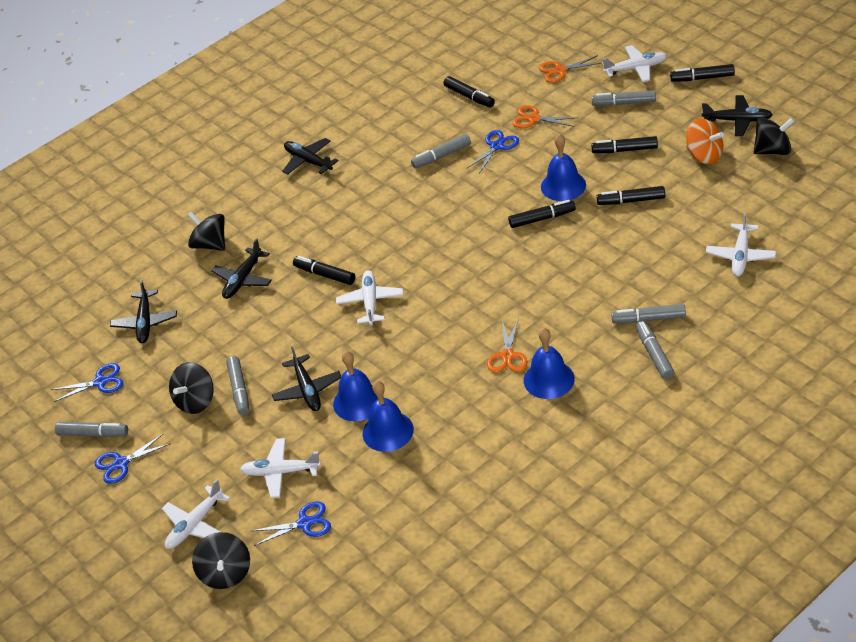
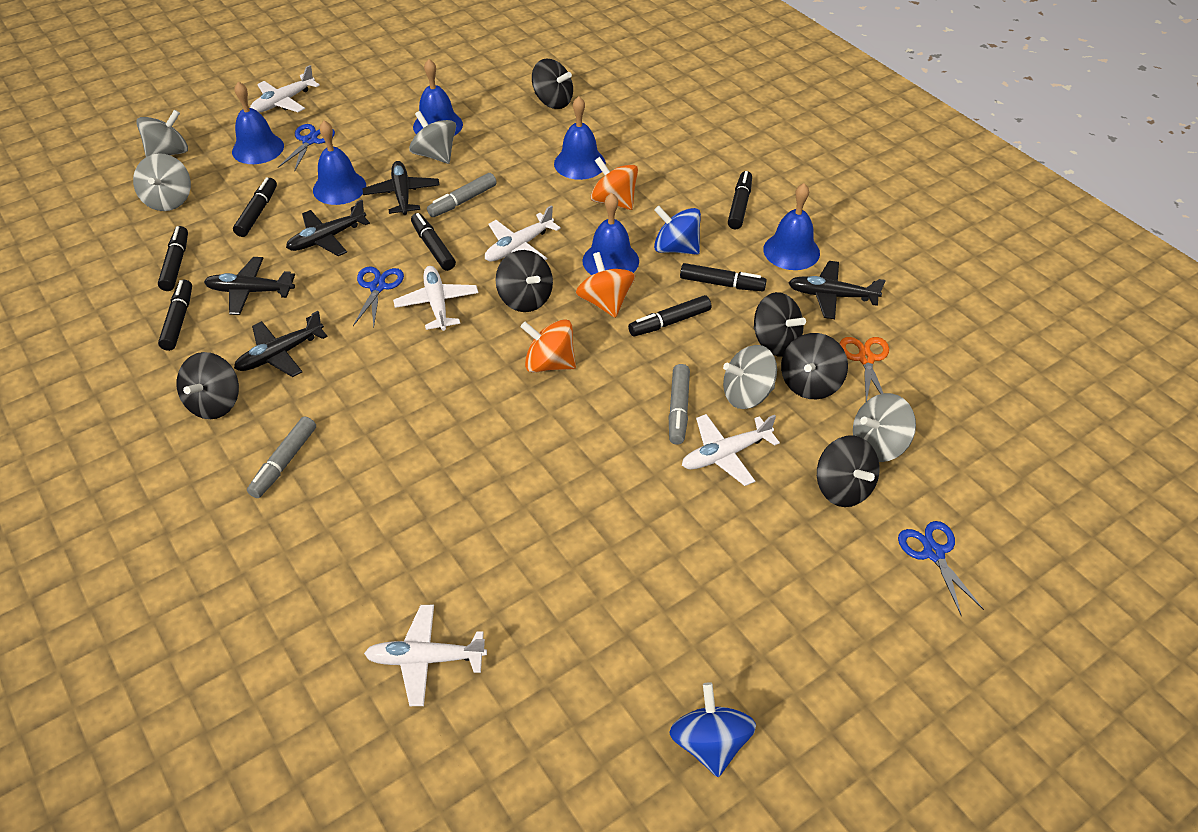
black marker: [293,256,355,285] [444,76,495,107] [508,200,576,228] [591,136,658,153] [596,186,665,205] [670,64,735,82] = 6 -> [158,226,188,291] [158,280,192,351] [233,177,277,237] [411,213,456,271] [628,295,711,337] [680,263,767,291] [728,171,752,229] = 7
black spinning top: [169,362,214,414] [187,212,225,251] [192,532,250,589] [754,118,795,155] = 4 -> [177,352,239,419] [496,250,553,312] [532,58,573,109] [754,292,806,356] [781,333,848,399] [817,435,880,507] = 6
blue bell: [333,351,378,421] [363,381,414,452] [524,328,575,399] [541,134,586,201] = 4 -> [232,82,284,164] [313,120,366,205] [413,59,463,136] [554,96,606,180] [582,193,639,275] [763,183,820,270] = 6
blue scissors: [51,363,123,402] [95,433,171,484] [251,501,331,546] [466,130,519,173] = 4 -> [278,124,335,172] [353,267,404,328] [898,521,984,616] = 3
blue spinning top: none = 0 -> [654,206,701,255] [669,682,756,777] = 2
grey marker: [55,422,128,437] [226,356,249,415] [411,134,471,168] [592,90,656,106] [611,304,686,323] [636,321,675,380] = 6 -> [247,416,316,498] [427,173,497,217] [668,364,690,445] = 3
grey spinning top: none = 0 -> [133,153,191,211] [136,110,188,157] [409,111,456,164] [723,345,777,409] [853,393,916,462] = 5
orange scissors: [487,318,527,372] [512,105,578,128] [539,55,601,83] = 3 -> [840,337,889,402] = 1
orange spinning top: [686,118,724,164] = 1 -> [520,319,576,373] [576,252,635,318] [590,157,638,210] = 3

